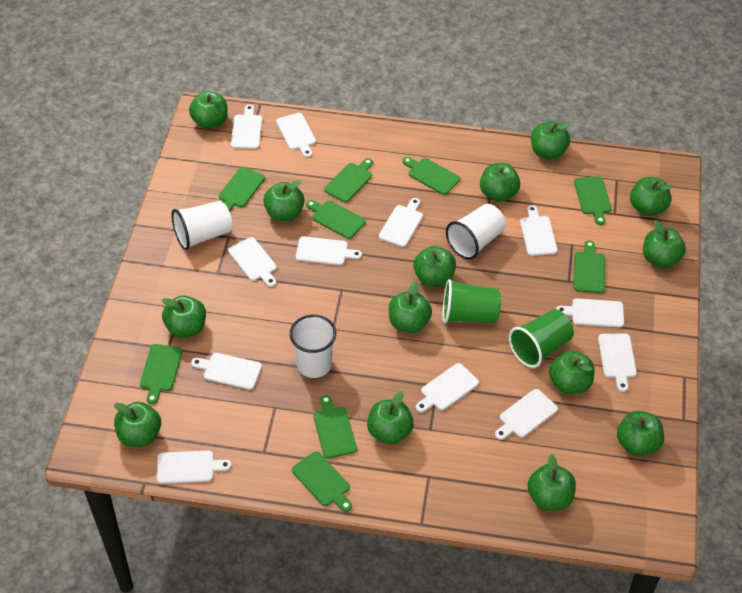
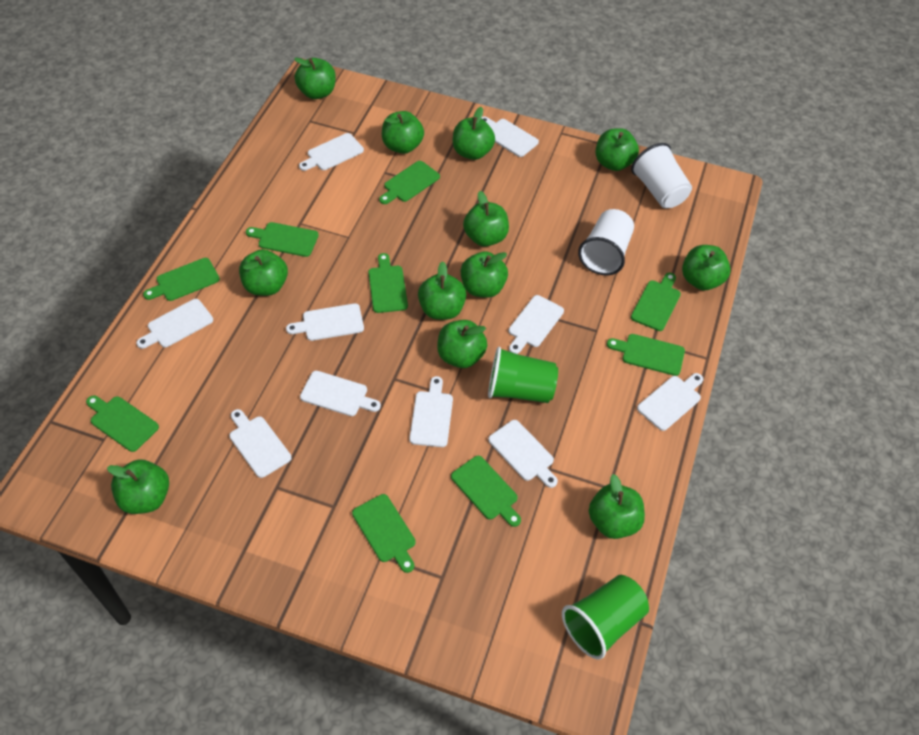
green apple: [114,402,161,447] [162,295,206,338] [189,91,228,129] [263,180,305,221] [367,391,414,445] [389,281,432,333] [414,246,456,287] [480,163,520,202] [528,454,576,511] [531,121,571,160] [549,351,594,394] [617,411,664,456] [630,177,673,216] [643,220,686,268] = 14 -> [107,459,169,514] [239,249,288,296] [294,58,336,99] [382,111,424,154] [418,261,467,320] [437,320,487,368] [453,107,495,160] [461,251,508,298] [463,191,509,247] [589,474,645,539] [596,128,639,171] [682,245,731,290] = 12
white cup: [172,201,232,250] [290,315,336,378] [446,204,506,259] = 3 -> [578,209,634,275] [631,143,692,208] = 2
white cutting board: [157,451,232,484] [191,353,262,390] [228,237,277,287] [231,104,262,149] [276,113,316,158] [296,236,362,265] [379,198,423,247] [416,363,479,413] [495,389,558,440] [520,205,557,256] [556,298,624,328] [598,333,637,392] = 12 -> [136,299,213,349] [229,409,292,478] [286,303,364,341] [299,133,364,171] [300,371,381,416] [409,376,453,447] [481,117,539,157] [488,420,558,488] [508,295,564,354] [637,373,703,431] = 10

